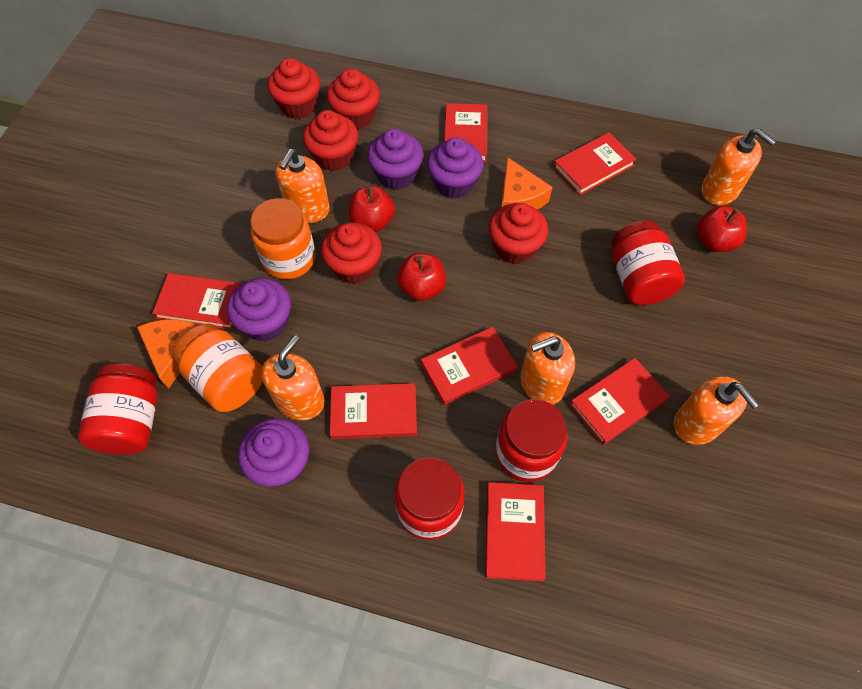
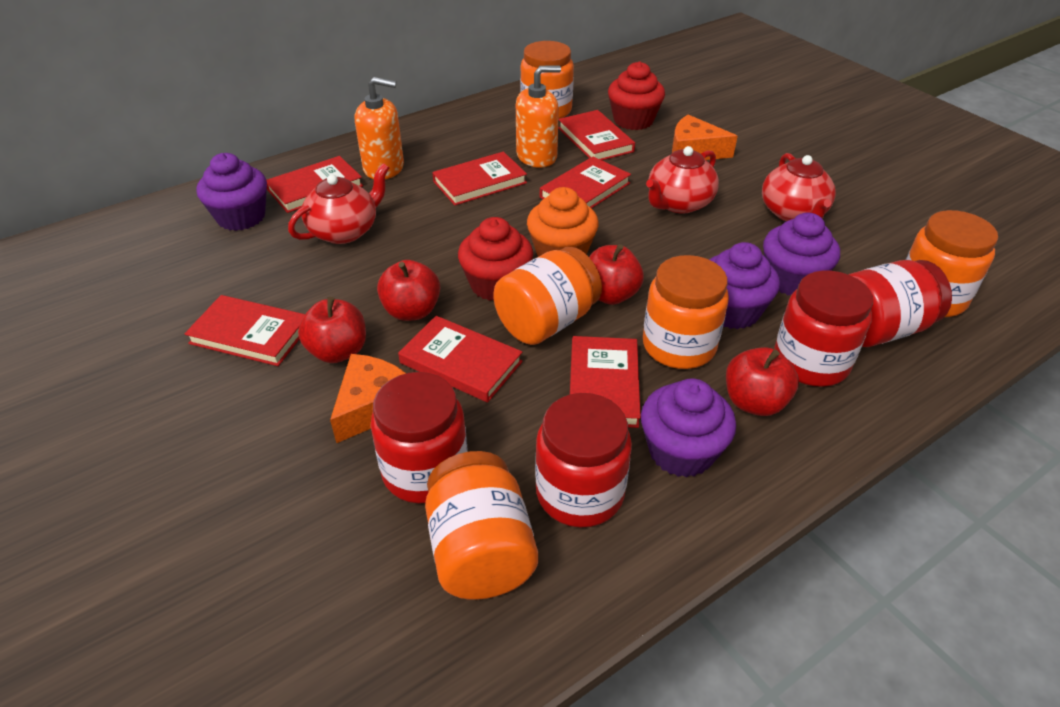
orange cupcake: none = 0 -> [527,187,599,257] = 1
orange jar: [173,323,263,412] [251,198,316,279] = 2 -> [425,451,538,600] [493,247,602,345] [520,41,574,119] [643,255,729,369] [906,210,998,317] = 5
orange soap dispenser: [261,335,325,420] [275,149,330,223] [520,332,575,405] [674,376,760,445] [701,128,776,206] = 5 -> [355,77,404,179] [516,66,561,168] = 2
red apple: [349,186,395,232] [397,253,446,301] [697,206,747,252] = 3 -> [298,297,366,363] [377,260,440,321] [589,244,644,305] [726,347,799,416] = 4
red cupcake: [267,58,320,119] [303,110,358,171] [321,223,382,284] [327,69,380,129] [489,203,548,264] = 5 -> [458,217,533,301] [608,61,665,130] = 2
red teapot: none = 0 -> [288,163,389,244] [646,146,719,214] [762,153,836,221] = 3

